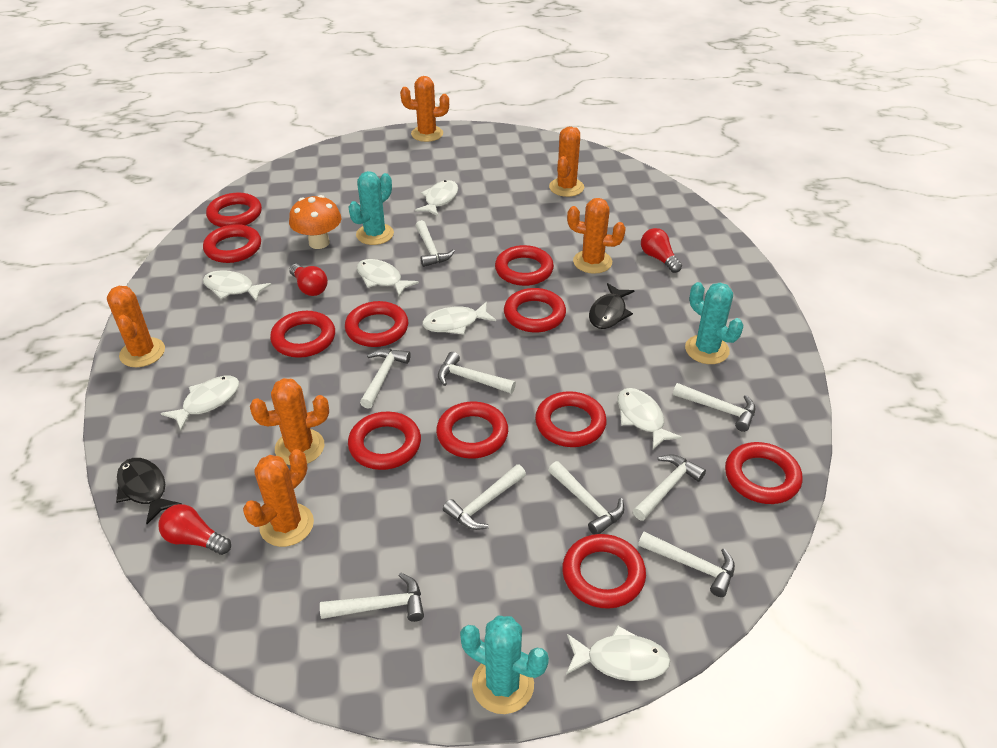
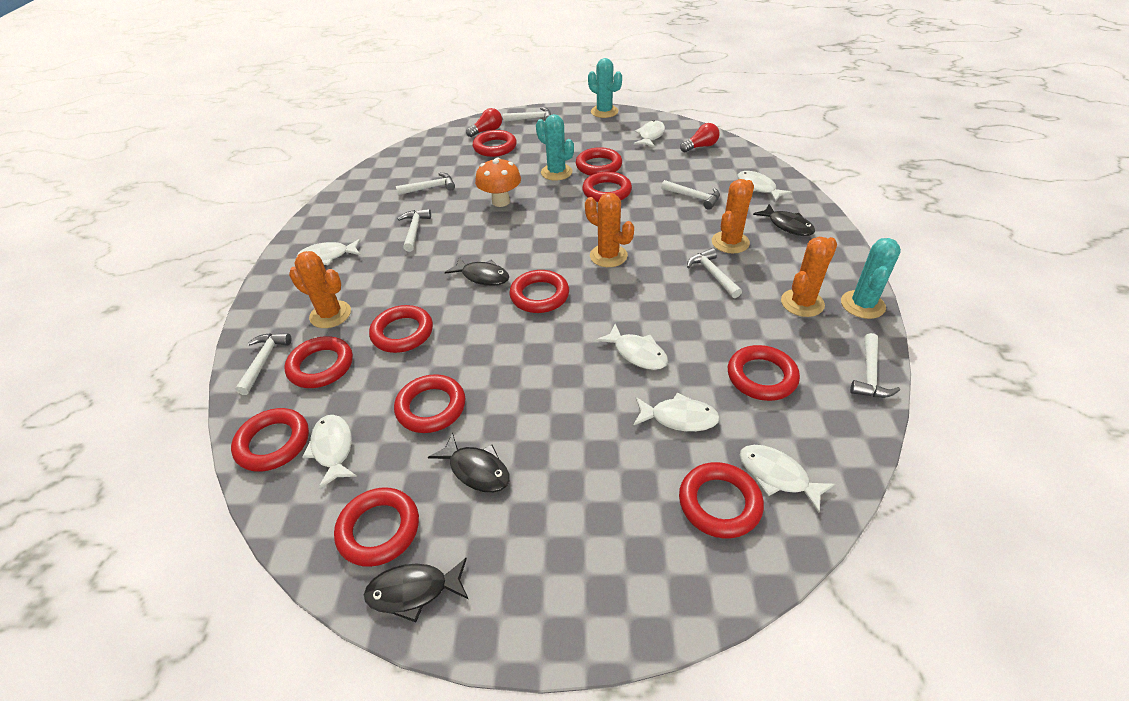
black fish: [116,458,182,524] [589,283,635,329] = 2 -> [364,558,469,623] [428,433,510,493] [445,257,509,286] [753,204,815,236] = 4
orange cactus: [107,286,165,367] [243,449,314,547] [250,378,329,465] [400,76,449,142] [549,127,584,197] [567,198,626,274] = 6 -> [289,251,351,328] [585,193,634,267] [712,179,754,254] [781,237,837,317] = 4
red light bulb: [158,504,231,555] [289,264,328,296] [641,228,682,273] = 3 -> [466,108,502,137] [680,123,720,153] = 2
white hammer: [320,573,424,622] [360,349,411,409] [416,220,455,267] [438,352,516,394] [443,464,526,530] [548,461,624,535] [633,455,706,521] [638,532,735,597] [673,383,755,432] = 9 -> [235,333,292,395] [396,173,455,195] [398,209,431,252] [503,107,551,122] [661,180,720,210] [687,248,742,298] [850,333,900,398] = 7

